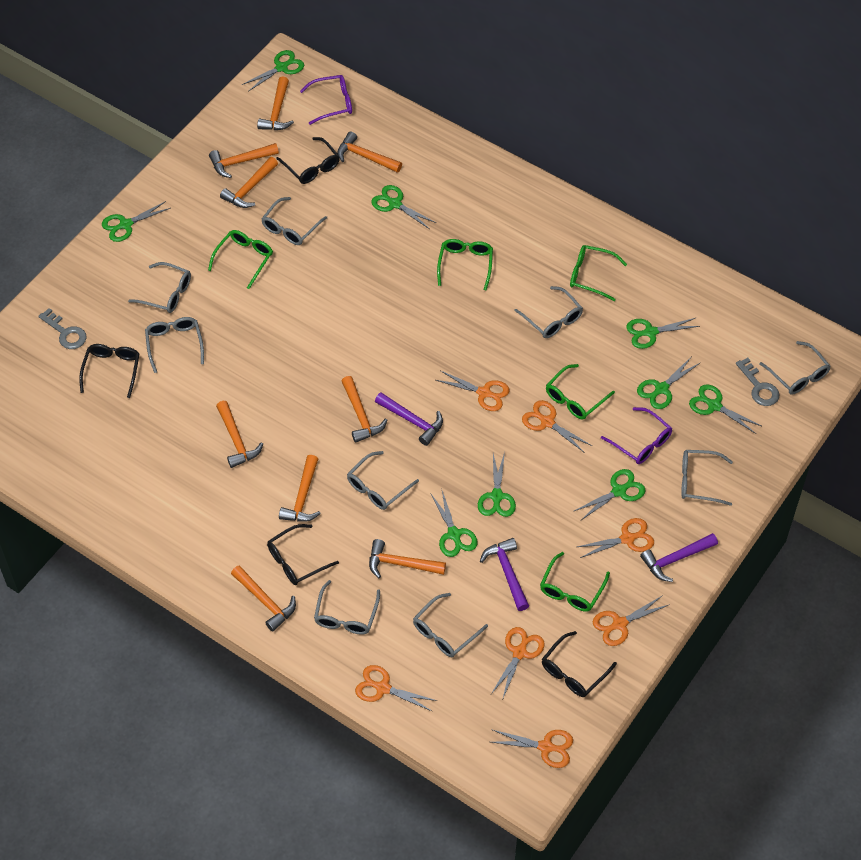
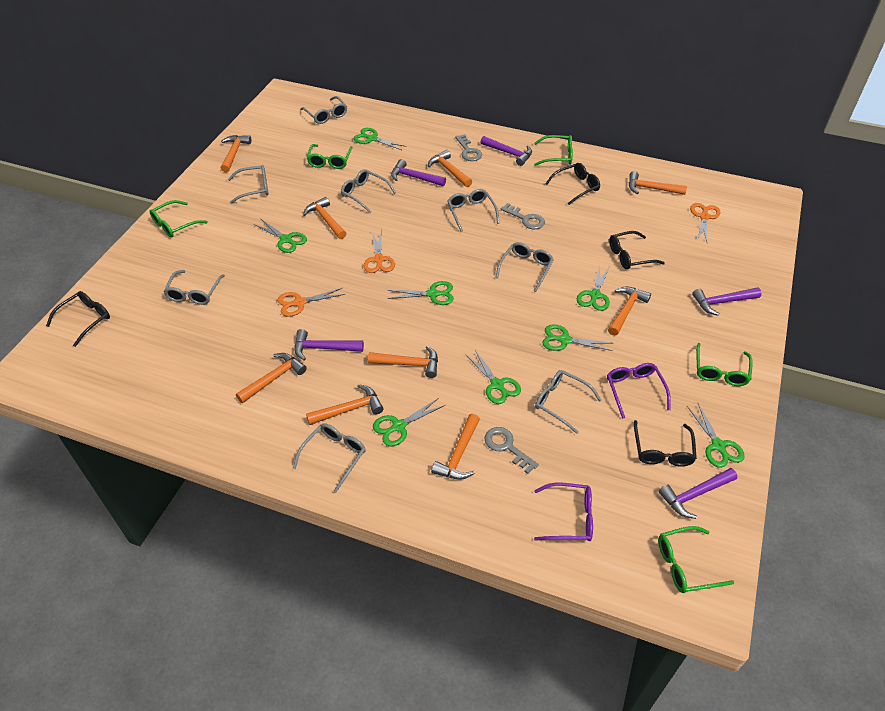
green scissors: [102,201,171,242] [242,50,304,92] [371,185,436,229] [430,491,477,557] [478,452,516,517] [574,469,646,521] [626,317,700,349] [637,356,701,409] [689,384,761,434] = 9 -> [254,219,307,253] [354,128,406,150] [373,398,445,446] [388,281,454,305] [465,349,521,404] [542,324,613,351] [577,266,610,311] [687,403,745,468] = 8
grey glasses: [128,262,191,313] [145,317,204,373] [261,197,327,245] [314,580,380,635] [347,451,419,510] [413,593,488,657] [515,286,583,338] [681,450,733,506] [760,341,831,395] = 9 -> [163,270,225,305] [228,165,269,204] [293,423,366,492] [301,96,347,124] [341,169,396,213] [448,189,499,232] [495,242,554,292] [535,370,602,434] = 8
grey key: [38,308,87,349] [736,358,779,406] = 2 -> [455,134,482,161] [484,427,539,474] [500,203,545,230] = 3
orange scissors: [355,665,437,712] [436,371,509,411] [491,627,544,698] [491,729,573,768] [522,400,592,453] [577,518,654,558] [593,595,670,646] = 7 -> [277,288,345,317] [364,230,395,273] [690,203,720,242] = 3
purple hammer: [375,393,443,446] [480,538,529,611] [640,533,718,582] = 3 -> [294,329,364,361] [391,159,446,186] [480,136,532,166] [658,468,737,519] [692,287,762,316] = 5

